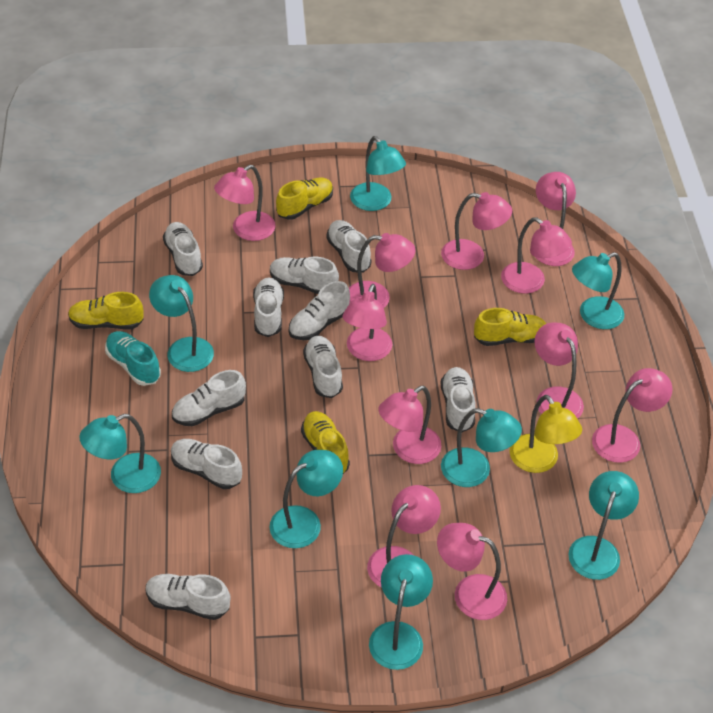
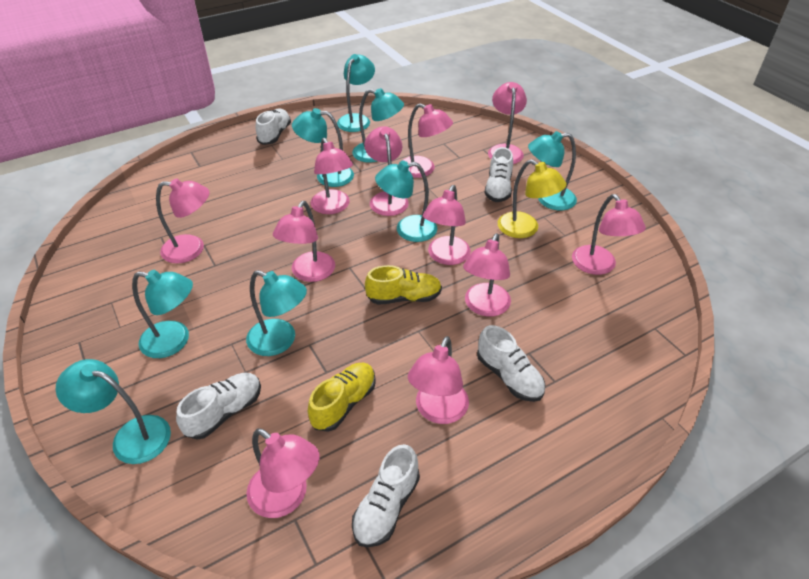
turquoise shoe: [105,331,161,386] = 1 -> none = 0
white shoe: [146,574,230,620] [163,222,203,276] [171,439,242,489] [172,370,246,426] [253,277,284,337] [270,256,339,294] [289,281,350,340] [303,336,343,398] [326,220,371,273] [441,367,476,432] = 10 -> [176,373,261,440] [256,109,291,145] [352,444,420,547] [477,325,545,402] [484,147,513,202] = 5
yellow shoe: [68,292,144,329] [276,177,333,220] [301,411,350,474] [474,308,546,346] = 4 -> [308,362,376,432] [365,265,442,305] = 2

